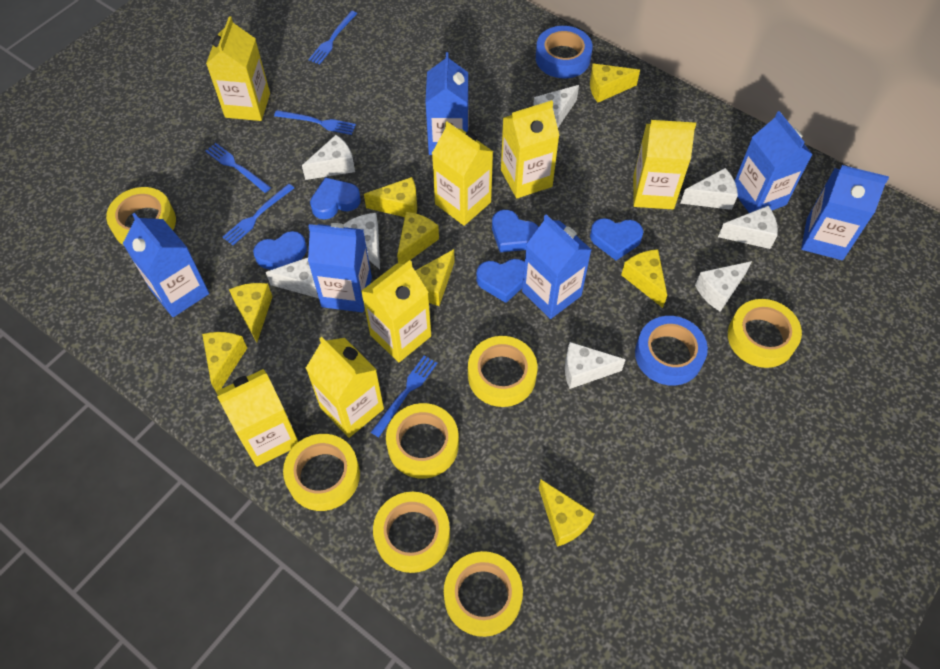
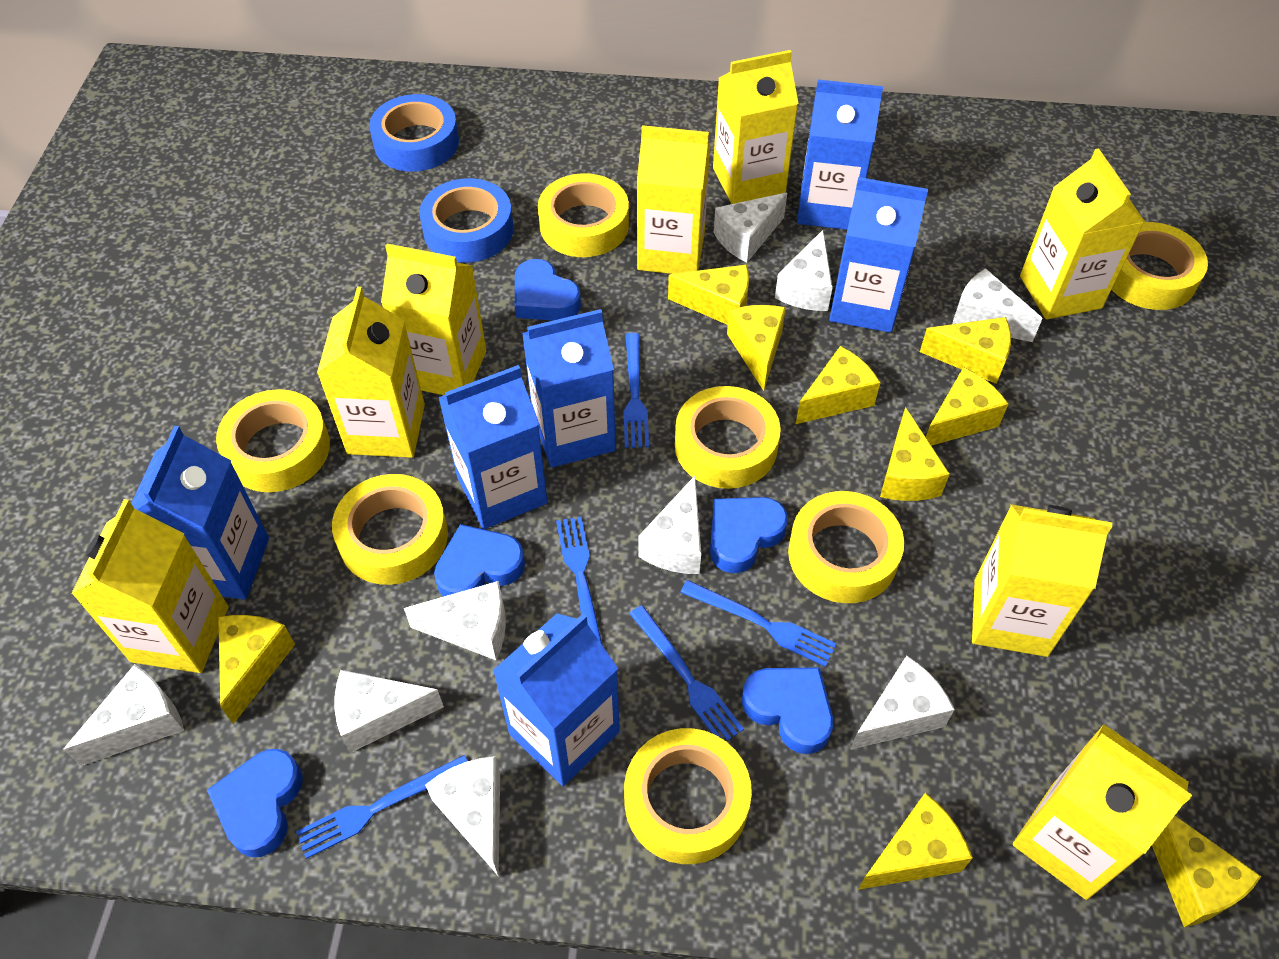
white cheese: [266,258,319,298] [302,135,355,180] [344,213,380,269] [533,85,579,127] [565,342,626,389] [680,168,738,210] [695,261,752,312] [718,206,778,249] = 8 -> [63,664,184,766] [335,670,444,753] [404,581,506,660] [425,756,500,877] [638,476,701,574] [714,193,787,263] [775,230,833,311] [850,656,955,750] [952,268,1043,342] = 9
yellow carton: [206,16,270,121] [216,369,299,467] [306,337,384,438] [361,260,431,362] [432,122,493,226] [501,100,560,198] [633,120,696,209] = 7 -> [71,499,229,673] [317,287,425,458] [381,244,486,395] [637,125,710,274] [713,50,799,204] [972,504,1112,657] [1013,724,1192,900] [1020,148,1145,320] = 8
yellow cheese: [202,332,247,391] [229,283,273,343] [364,177,417,217] [397,212,439,264] [415,249,455,306] [539,479,595,547] [590,64,640,103] [621,249,667,308] = 8 -> [218,615,295,724] [668,265,749,325] [727,305,786,391] [796,346,880,424] [858,793,973,890] [880,407,950,501] [920,317,1011,384] [926,367,1008,446] [1152,816,1261,927] = 9

